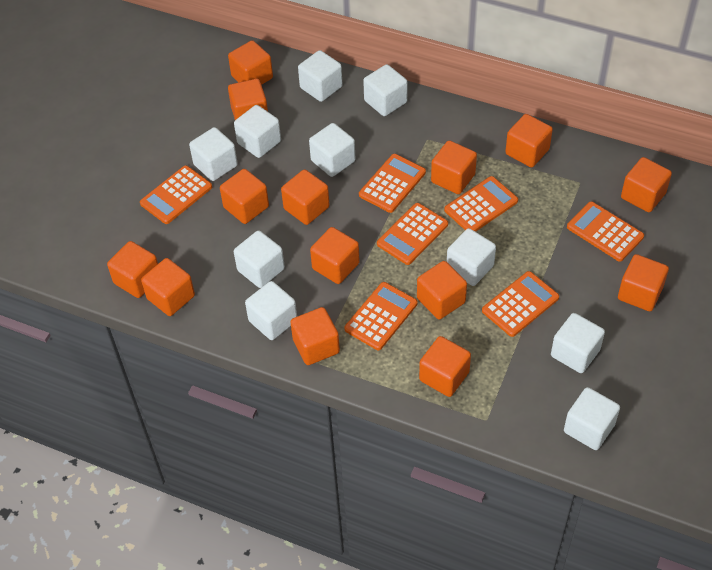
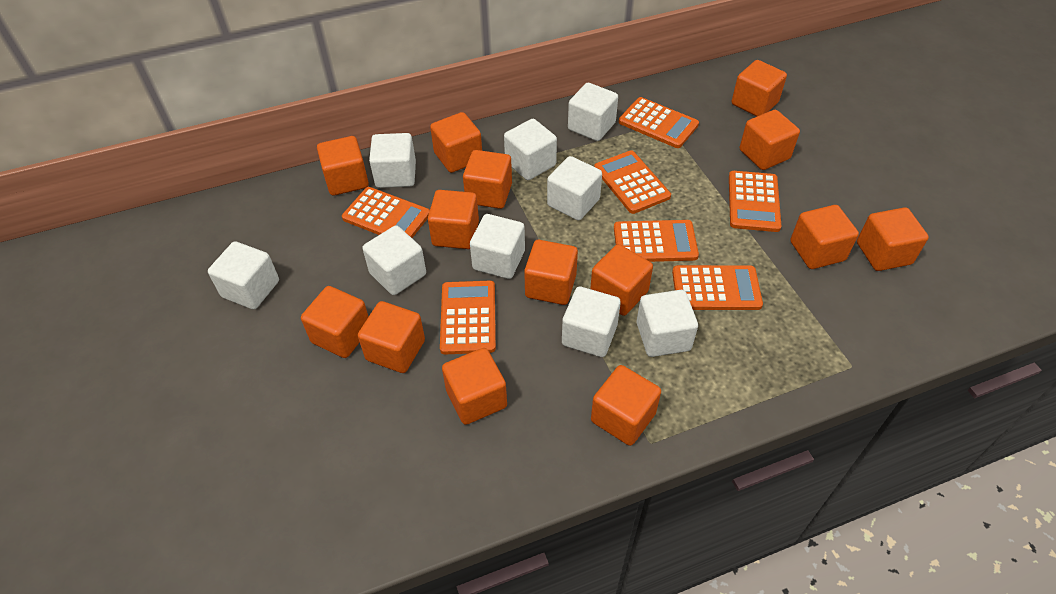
white cube: [189,127,238,181] [234,105,281,158] [234,230,285,288] [245,281,297,340] [298,50,343,102] [309,123,356,177] [363,64,407,116] [447,228,496,286] [551,313,605,373] [564,387,620,450] = 10 -> [208,241,279,309] [362,225,426,295] [369,133,416,188] [470,214,525,279] [504,119,557,180] [547,156,602,221] [562,287,621,357] [568,83,618,141] [637,290,698,357] = 9

